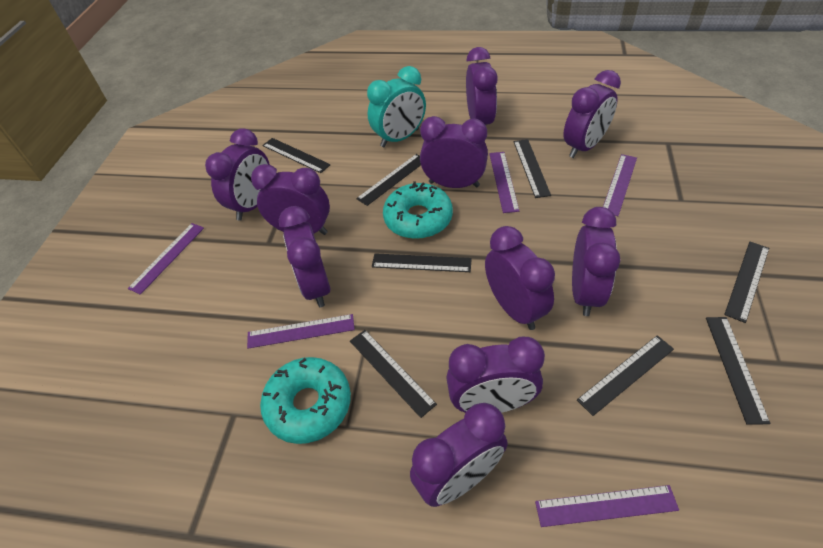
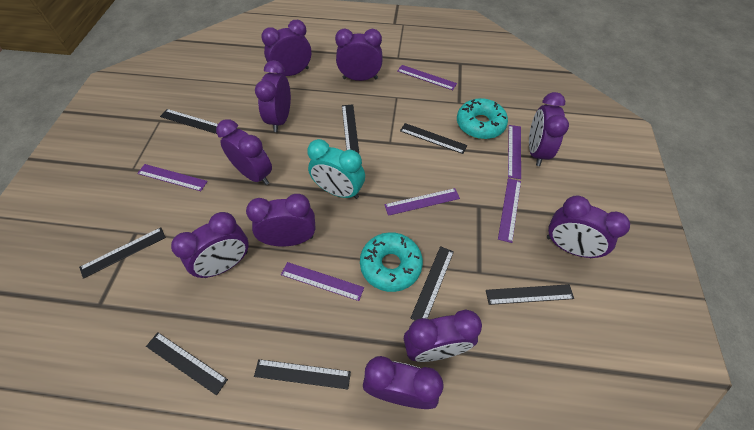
purple ruler: [127,223,204,295] [247,314,355,349] [489,152,519,213] [535,485,679,527] [603,154,637,216] = 5 -> [137,164,208,191] [281,262,364,301] [384,188,460,216] [398,65,457,90] [498,178,521,243] [508,125,521,179] = 6

